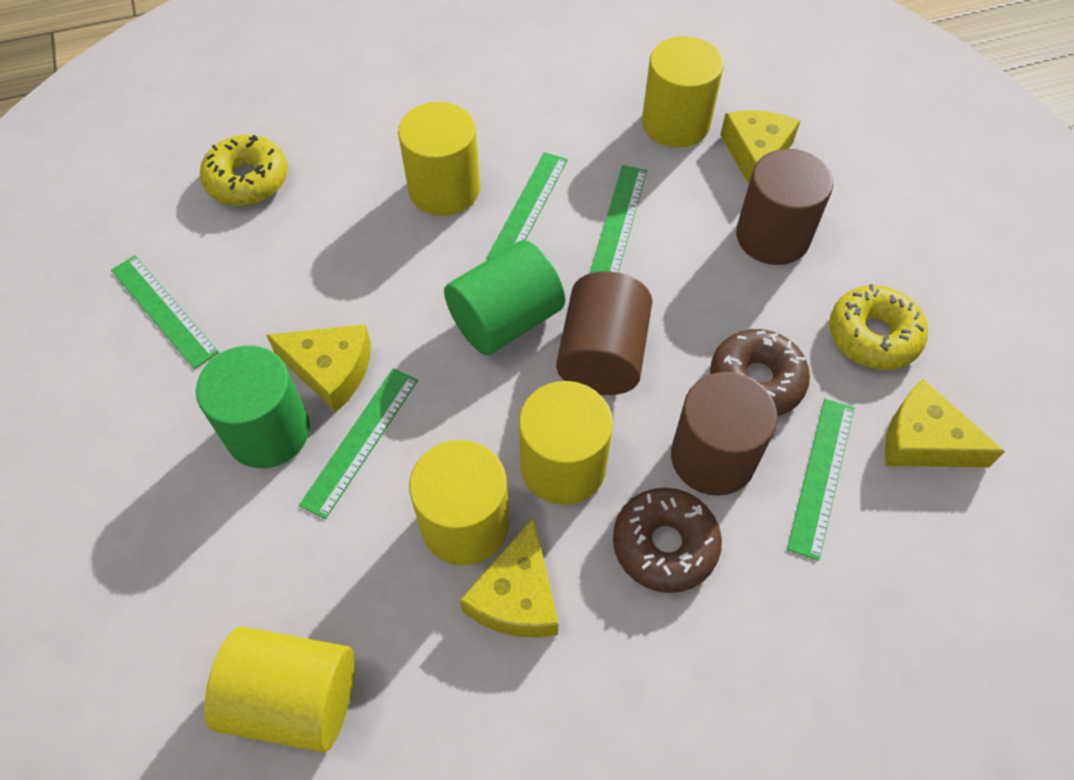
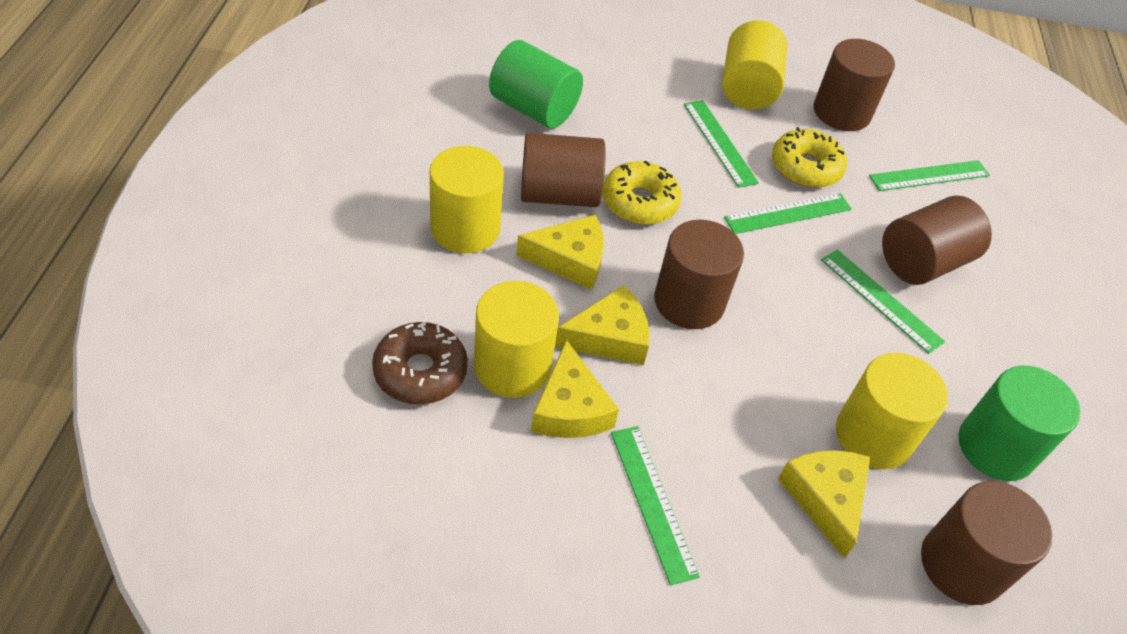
brown cylinder: [556,271,653,395] [671,372,778,496] [736,149,833,265] = 3 -> [521,133,606,207] [654,220,744,329] [813,39,895,131] [882,196,992,285] [921,481,1052,605] = 5
brown donut: [613,488,722,593] [710,329,810,416] = 2 -> [372,322,468,405] = 1
yellow cylinder: [204,627,355,753] [398,102,480,216] [409,440,510,566] [519,381,613,505] [642,36,723,148] = 5 -> [429,146,504,253] [474,281,559,398] [722,20,787,109] [836,353,948,469] = 4

